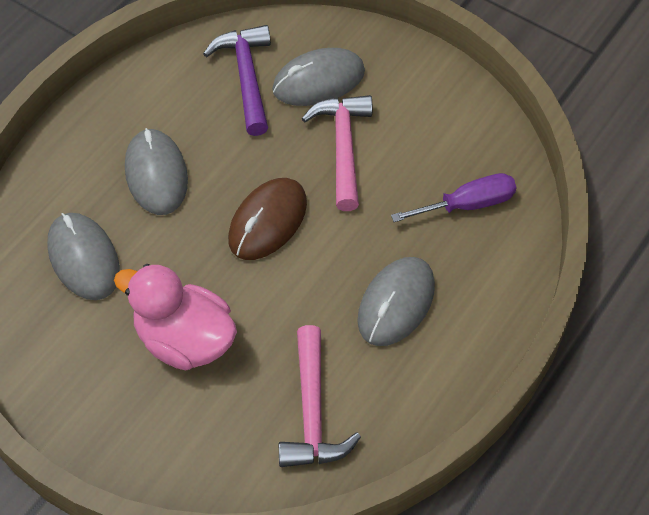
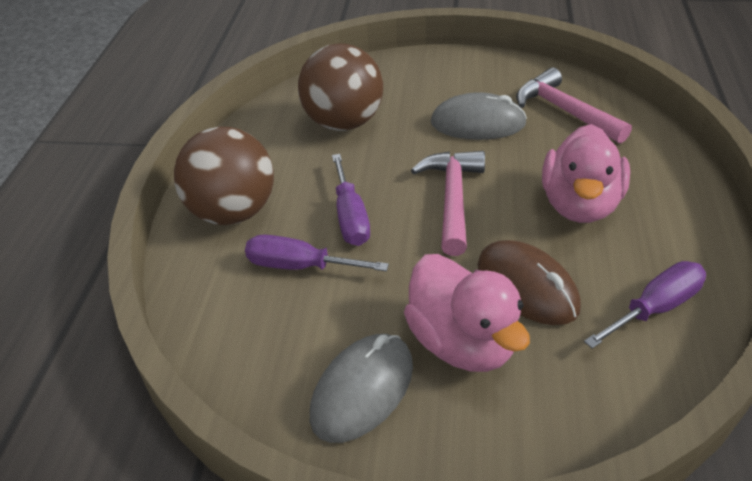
brown ball: none = 0 -> [174,126,274,225] [298,44,383,131] = 2
grey mouse: [47,213,120,300] [125,128,188,215] [272,48,365,106] [357,257,435,346] = 4 -> [310,334,413,443] [431,92,527,140] = 2
pink duck: [114,264,237,371] = 1 -> [404,254,530,372] [542,124,630,223] = 2
purple hammer: [203,25,271,136] = 1 -> none = 0
purple screwdriver: [391,173,516,222] = 1 -> [245,235,389,271] [332,154,370,246] [584,261,706,349] = 3

